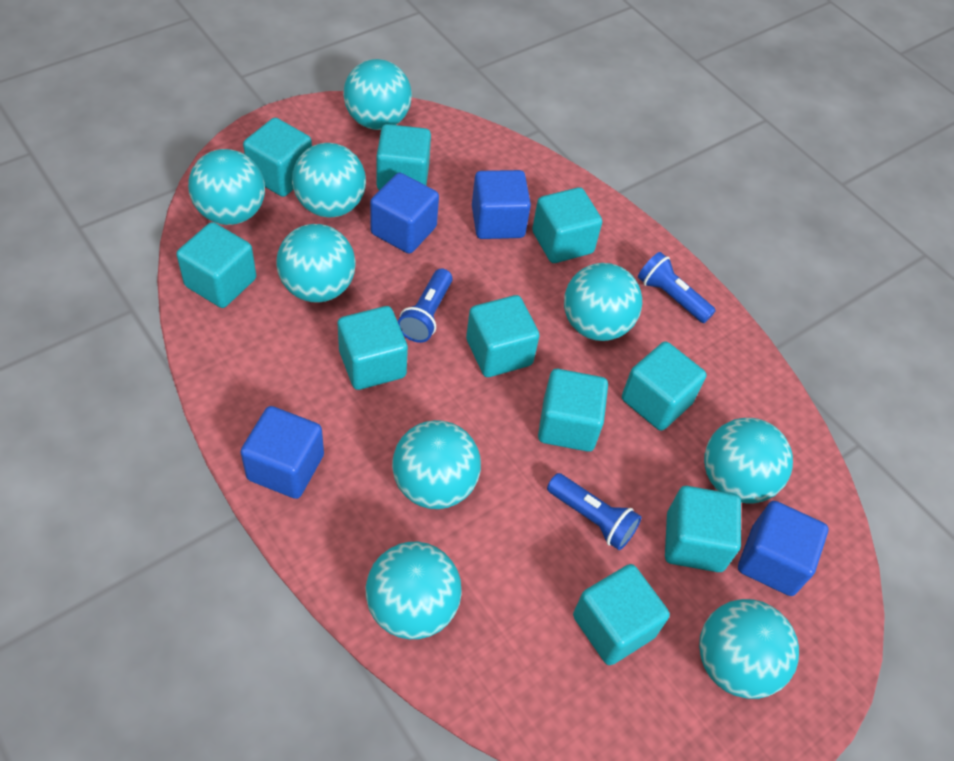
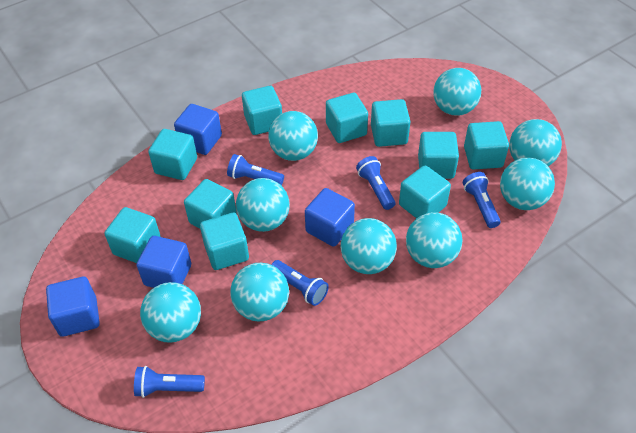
blue flashlight: [398,268,452,343] [547,473,642,550] [638,252,716,323] = 3 -> [134,366,205,398] [227,154,284,186] [271,260,329,306] [356,156,395,210] [463,172,501,228] = 5

